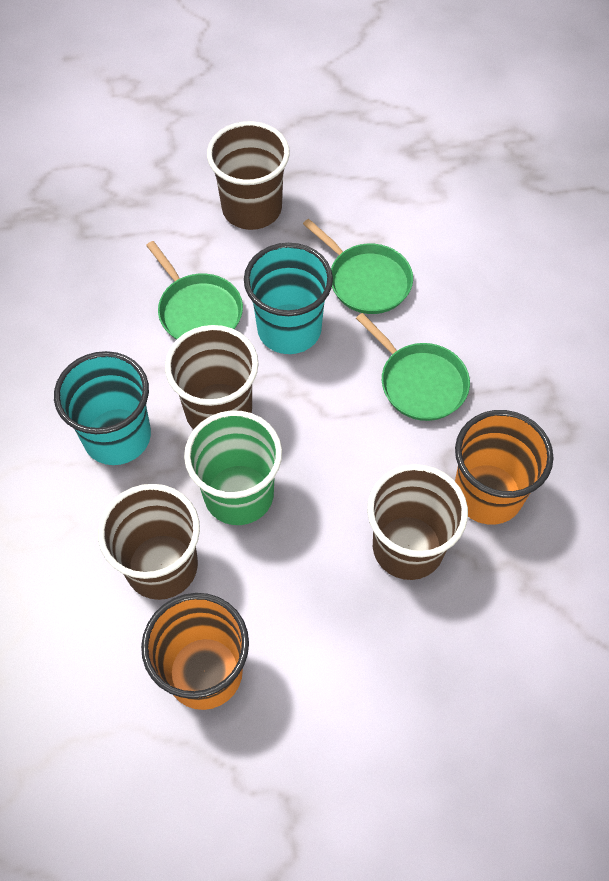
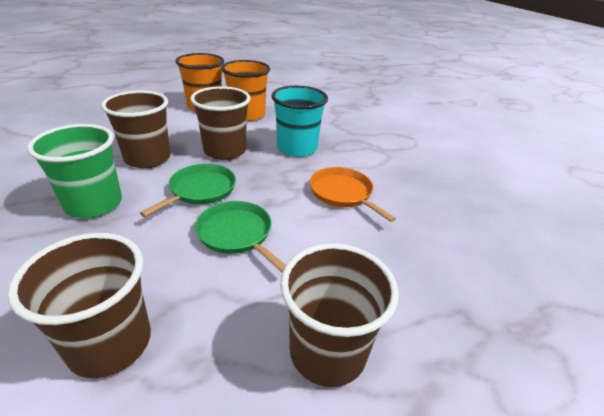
green pan: [146,241,243,340] [303,219,413,314] [356,313,470,421] = 3 -> [140,164,236,217] [195,201,286,273] = 2
orange pan: none = 0 -> [310,167,396,222] = 1
turquoise cup: [54,351,151,465] [244,243,333,354] = 2 -> [271,86,328,157] = 1

